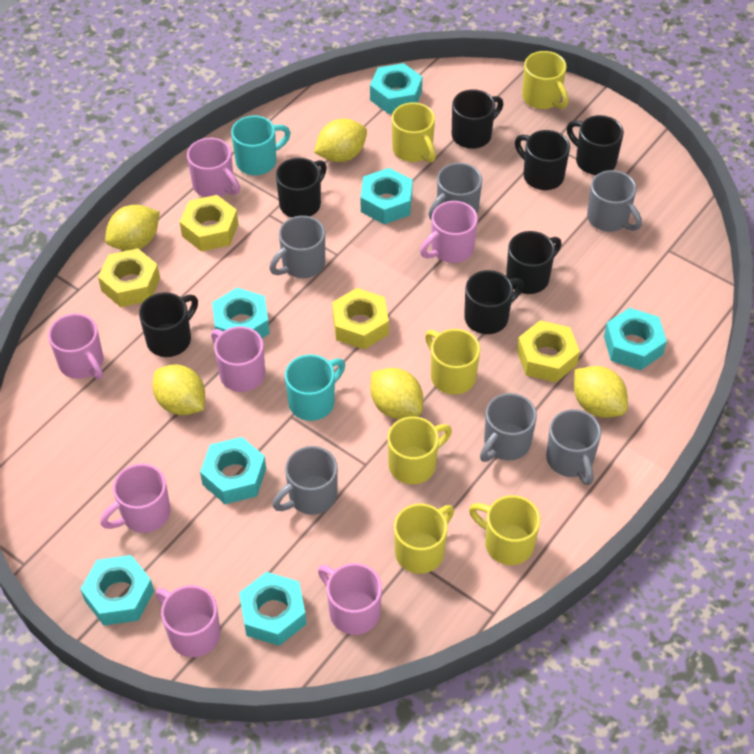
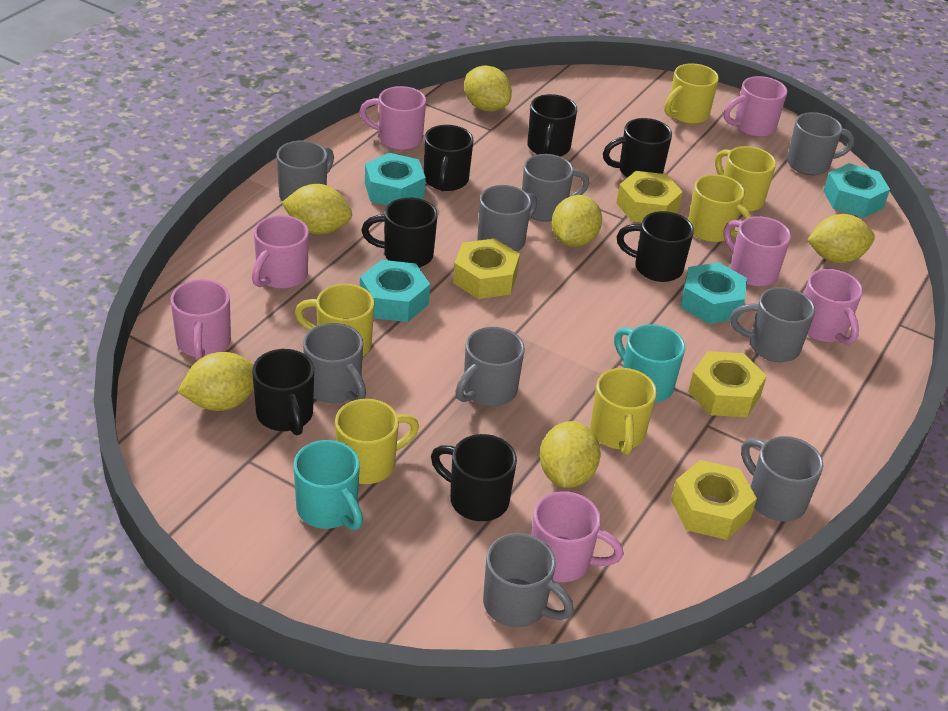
grey mug: [269,216,325,278] [273,446,338,515] [429,163,482,220] [480,393,537,462] [546,409,601,485] [587,170,642,232] = 6 -> [276,141,334,201] [303,323,366,403] [455,327,525,406] [478,185,537,252] [483,533,574,627] [522,154,589,222] [730,287,815,362] [741,436,823,522] [787,112,854,175] = 9
turquoise nut: [80,555,154,626] [200,437,266,504] [212,288,270,338] [239,572,306,646] [361,168,413,224] [370,63,422,114] [604,308,667,370] = 7 -> [360,260,430,322] [365,153,426,205] [681,262,747,324] [824,163,890,218] = 4
yellow lemon: [105,205,160,251] [152,364,205,415] [314,119,367,162] [371,368,423,419] [574,366,628,418] = 5 -> [177,352,254,411] [282,184,352,235] [464,66,512,112] [539,421,601,488] [551,195,602,247] [807,214,875,263] = 6

